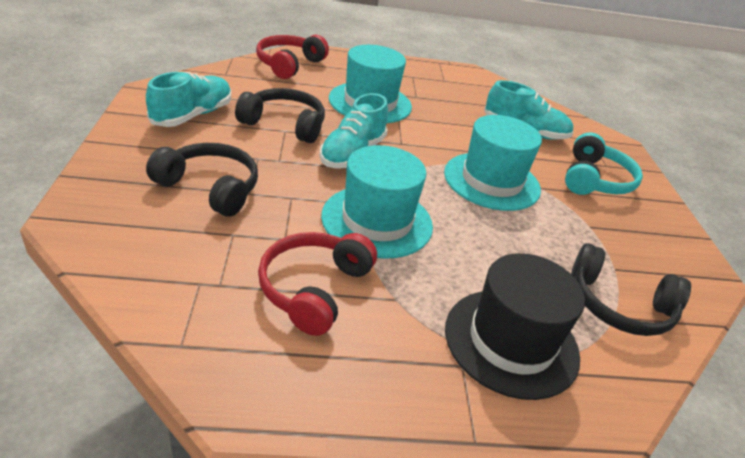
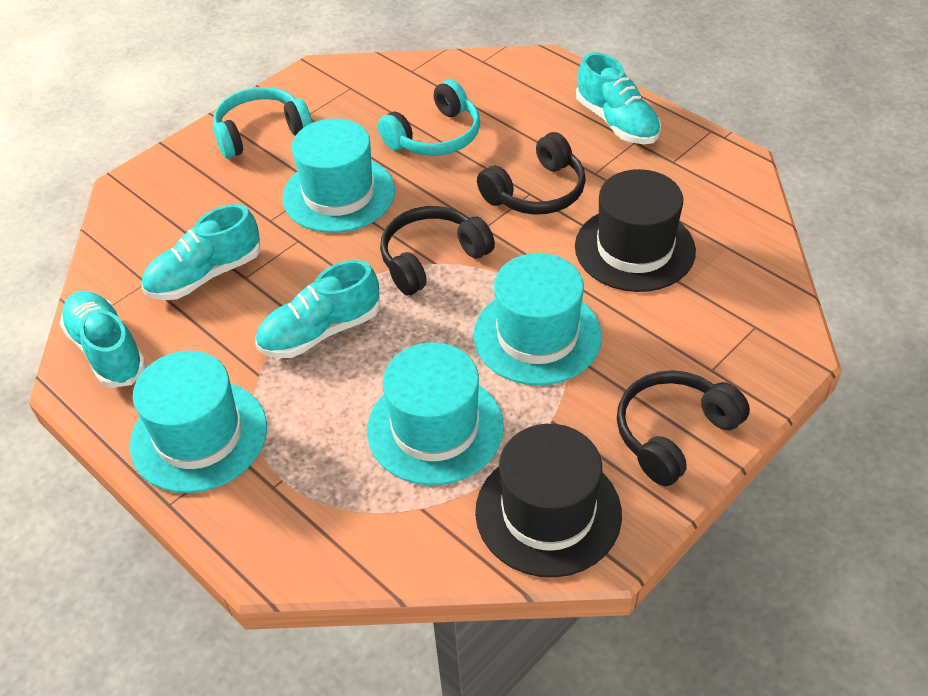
black hat: [445,253,585,400] = 1 -> [475,424,622,578] [575,169,696,292] = 2
red headphones: [256,35,329,79] [258,232,377,336] = 2 -> none = 0
turquoise hat: [321,145,433,259] [329,45,412,123] [444,115,542,211] = 3 -> [130,351,267,493] [282,118,395,233] [367,343,504,485] [473,253,602,385] = 4
turquoise headphones: [565,132,643,195] = 1 -> [213,87,312,158] [378,80,480,156] = 2
turquoise shoe: [146,72,231,127] [319,93,388,168] [484,80,573,140] = 3 -> [59,291,146,388] [142,204,260,300] [255,260,380,358] [576,52,661,144] = 4

